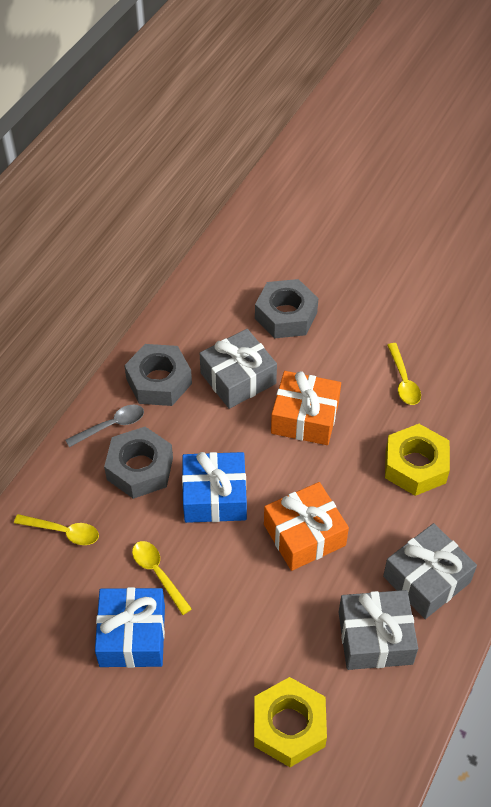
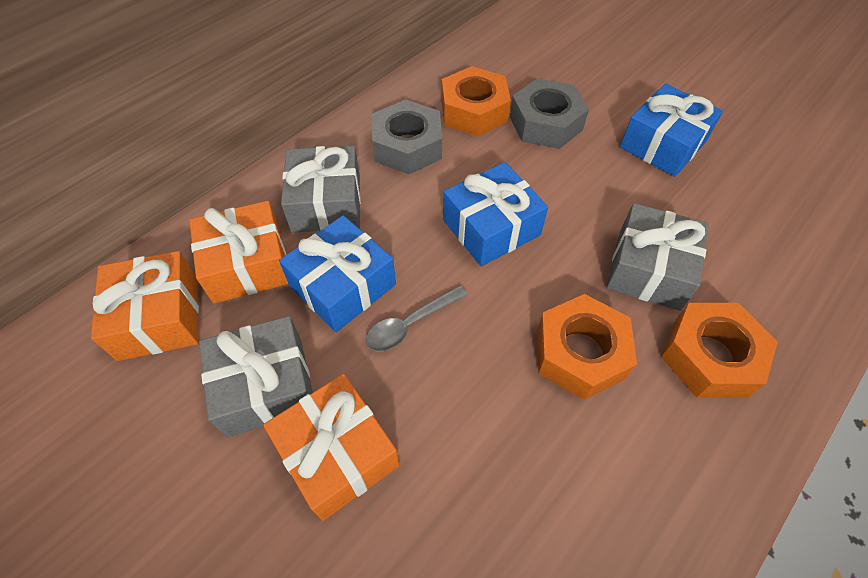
blue gift: [95,587,165,668] [182,452,247,523] = 2 -> [279,215,396,332] [443,162,548,266] [620,84,723,177] = 3
grey nut: [104,427,173,499] [124,344,192,406] [255,279,318,338] = 3 -> [372,99,442,174] [510,78,589,149] = 2
orange gift: [264,482,349,571] [271,371,341,445] = 2 -> [91,251,199,361] [189,201,288,304] [263,374,400,521] = 3
orange nut: none = 0 -> [442,66,511,136] [537,294,637,400] [661,303,778,398] = 3
yellow nut: [254,677,327,767] [385,424,450,496] = 2 -> none = 0
yellow spoon: [14,514,99,545] [132,541,192,615] [387,343,421,405] = 3 -> none = 0

